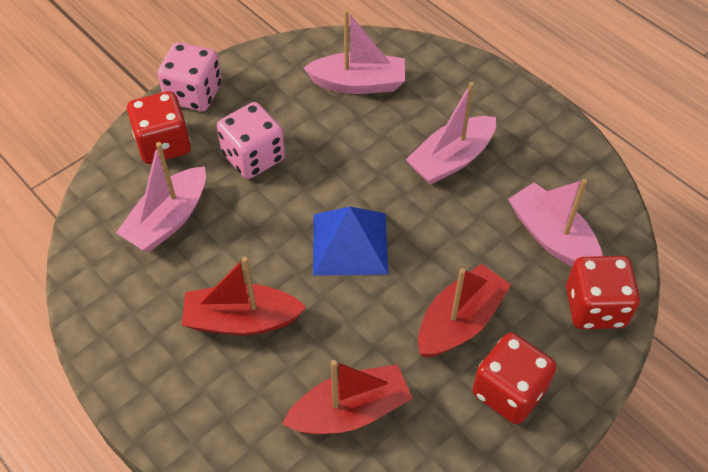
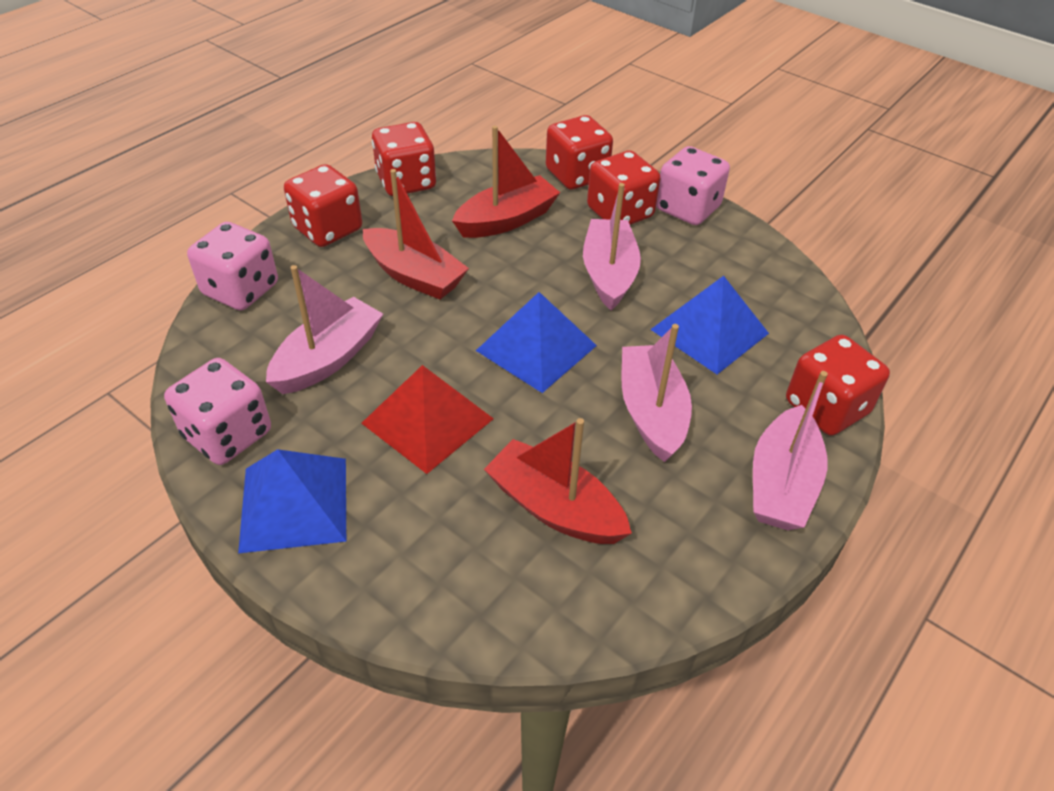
blue pyramid: [313,207,388,276] = 1 -> [238,449,346,553] [476,292,597,393] [650,276,769,374] = 3
pink dice: [157,42,222,111] [217,102,285,179] = 2 -> [164,358,271,465] [187,222,278,310] [656,146,730,225] = 3
red dice: [127,91,191,164] [472,333,557,424] [566,256,640,329] = 3 -> [284,164,362,247] [372,122,436,196] [546,115,613,190] [587,151,660,225] [786,335,890,436] = 5
red pyramid: none = 0 -> [361,365,494,474] = 1

